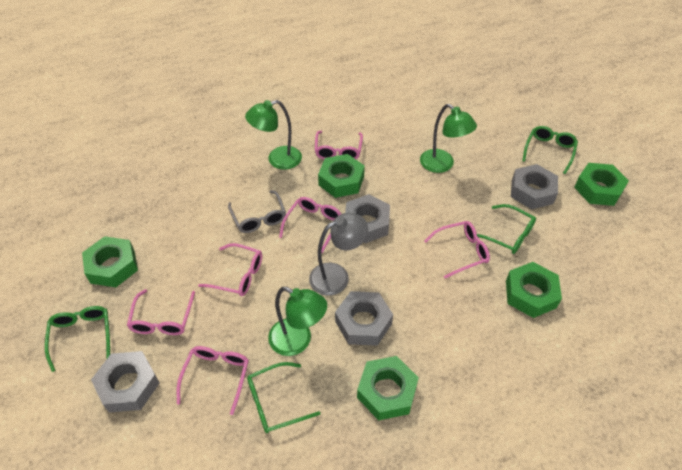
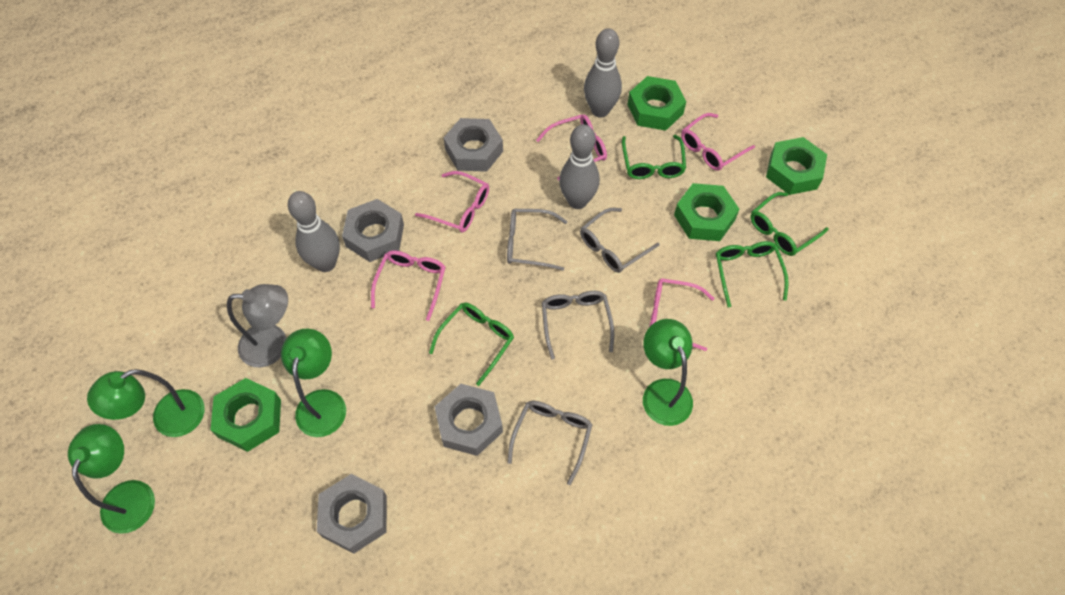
green lamp: [245,100,302,170] [268,287,327,356] [420,104,477,173] = 3 -> [68,424,155,534] [87,369,205,437] [281,328,346,437] [643,319,693,426] = 4
green nut: [82,236,138,287] [318,154,365,198] [357,356,419,420] [506,262,562,318] [574,163,629,206] = 5 -> [211,378,281,452] [627,76,686,131] [674,183,739,241] [766,137,827,195] = 4
grey bowling pin: none = 0 -> [288,191,340,272] [559,124,600,209] [584,28,622,118] = 3
grey glasses: [228,190,286,233] = 1 -> [507,209,567,271] [507,401,592,485] [542,291,614,360] [580,208,660,273] = 4
pink glasses: [127,289,195,335] [177,346,249,415] [198,243,262,296] [279,197,341,253] [315,131,363,159] [424,221,490,278] = 6 -> [371,250,446,321] [415,171,489,232] [536,114,607,180] [649,278,714,351] [681,113,755,171] = 5

